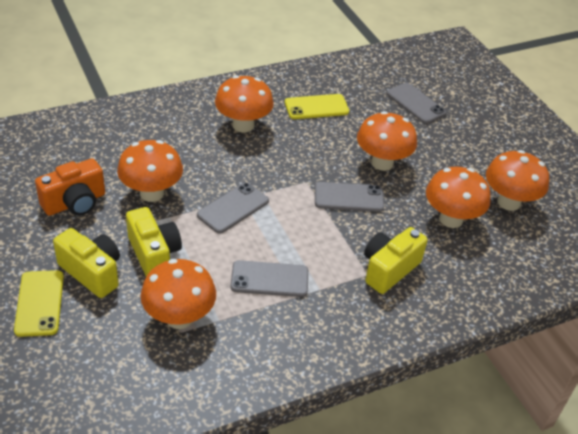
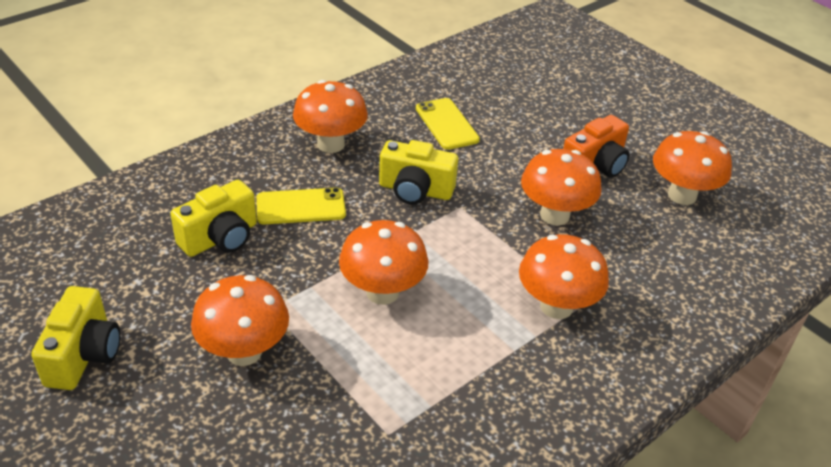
grey phone: [197,183,269,234] [230,260,308,297] [315,182,384,212] [386,83,446,124] = 4 -> none = 0

